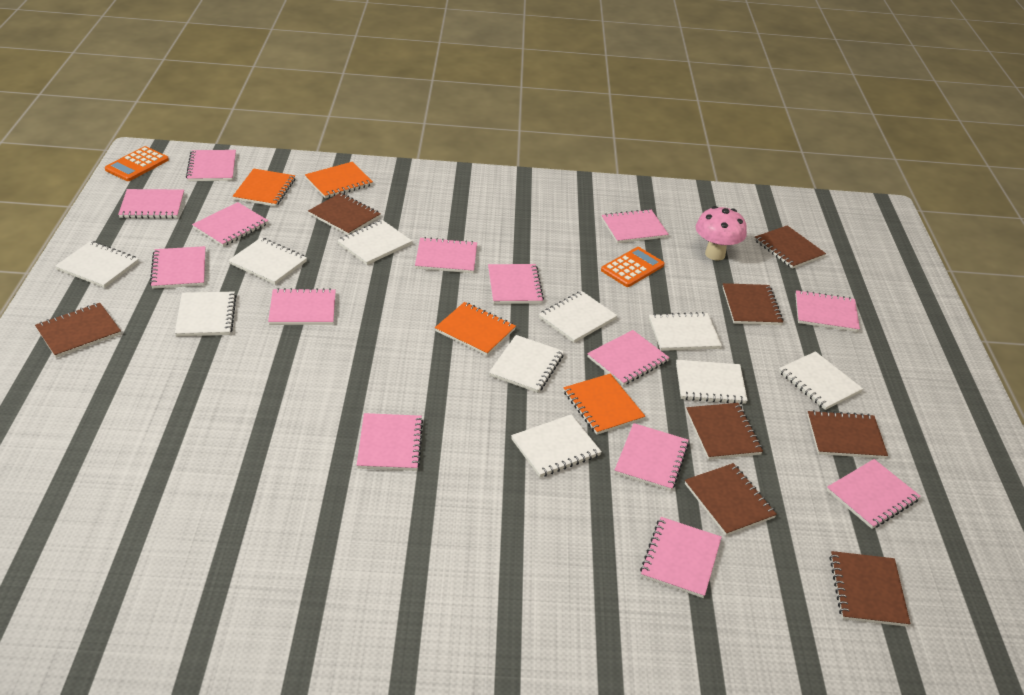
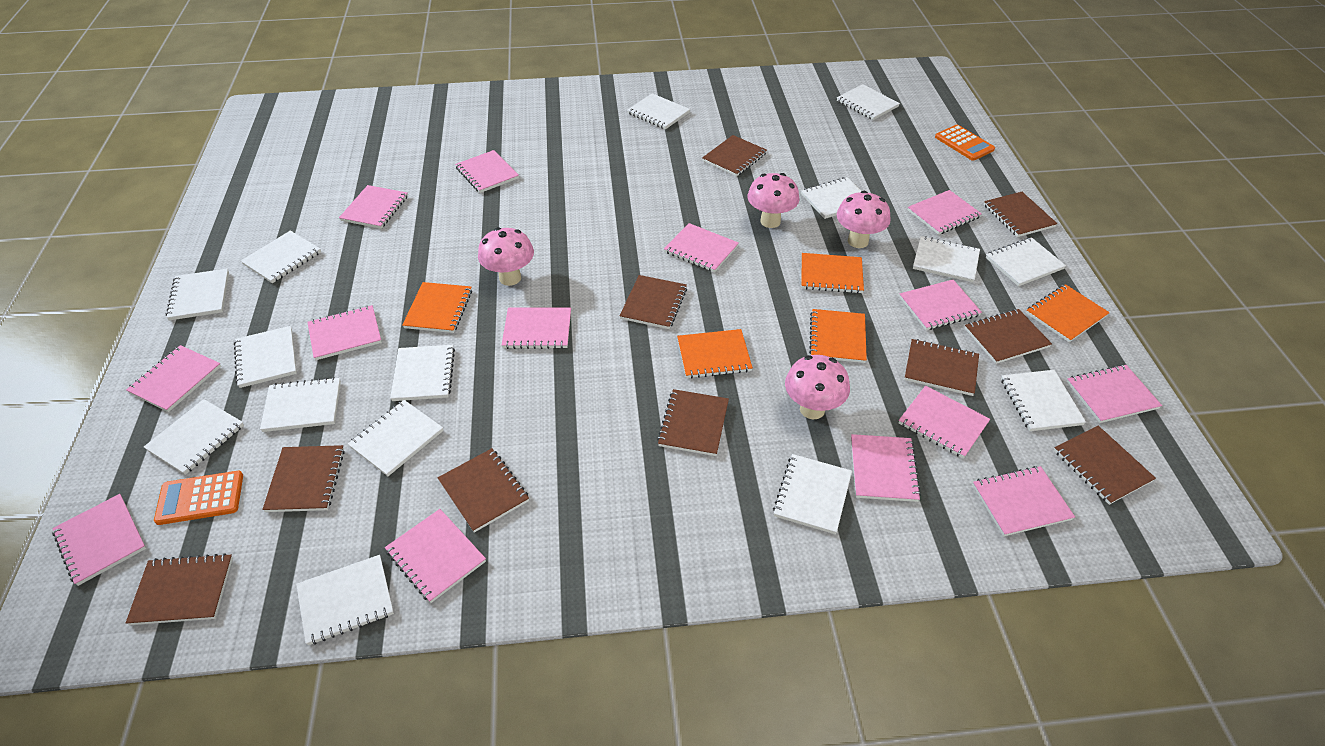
brown notebook: [35,303,121,358] [308,193,381,235] [685,463,777,536] [686,403,763,460] [723,283,783,325] [755,225,826,269] [807,410,888,459] [829,551,911,627] = 8 -> [126,553,233,625] [262,445,345,512] [438,448,529,533] [620,275,687,329] [657,389,729,456] [702,135,767,176] [904,339,979,396] [965,309,1052,364] [984,192,1058,237] [1054,426,1156,505] = 10
orange notebook: [233,169,295,207] [305,162,373,199] [435,302,516,356] [563,374,645,435] = 4 -> [402,282,472,333] [677,329,753,378] [801,253,864,293] [809,309,867,363] [1026,284,1110,342] = 5
pink mushroom: [696,206,747,261] = 1 -> [478,227,534,286] [747,173,799,228] [785,355,850,419] [837,191,891,248] = 4
white notebook: [55,241,139,288] [175,291,236,336] [228,238,307,285] [337,220,412,265] [489,335,564,393] [511,414,602,477] [539,291,618,343] [649,312,722,351] [676,360,748,404] [779,351,863,410] = 10 -> [144,399,244,475] [166,268,229,321] [234,326,297,388] [241,231,321,283] [260,377,341,432] [296,555,394,645] [348,400,443,476] [390,345,455,401] [627,93,690,129] [773,454,852,534] [801,177,861,219] [837,84,900,120] [913,236,980,282] [986,237,1066,286] [1001,370,1086,431] = 15

